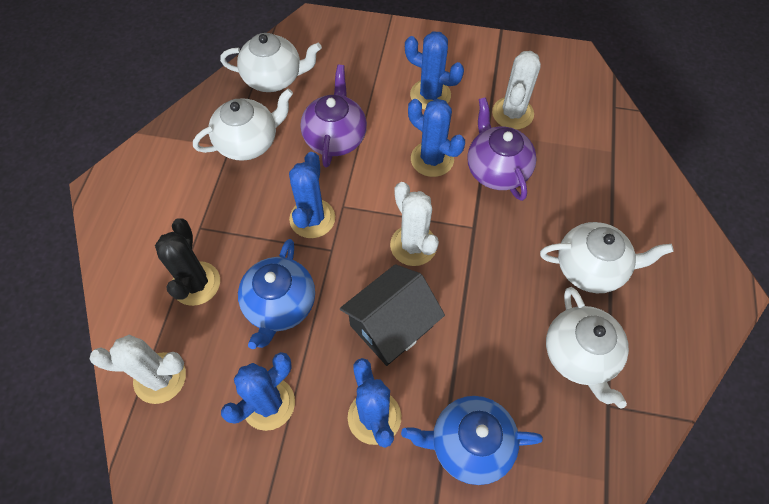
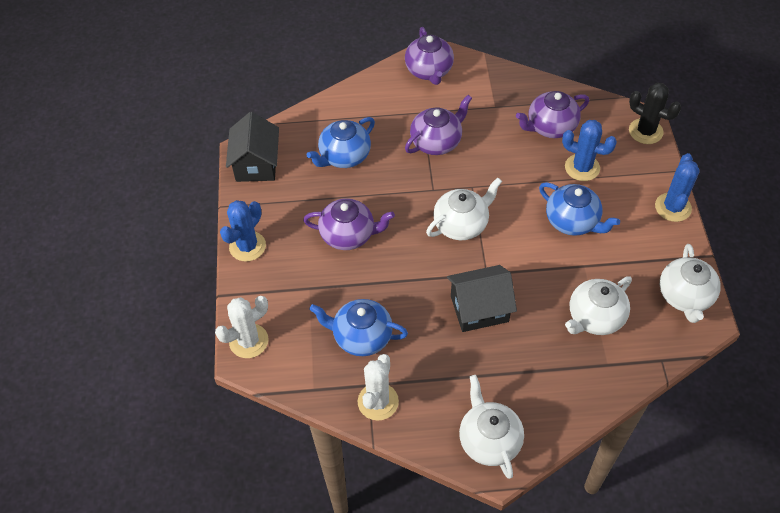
black house: [340,264,445,366] = 1 -> [226,112,279,182] [447,265,517,332] = 2
blue cactus: [221,352,295,431] [289,152,335,238] [348,358,401,448] [405,31,464,110] [408,99,465,177] = 5 -> [220,200,266,262] [562,120,617,181] [655,153,700,222] = 3
blue teapot: [238,239,315,349] [401,396,543,485] = 2 -> [307,117,375,168] [309,299,408,356] [539,182,620,236] = 3
purple teapot: [300,65,367,167] [467,97,537,201] = 2 -> [303,198,395,250] [405,27,454,85] [405,95,472,155] [516,91,589,138] = 4
white cactus: [90,335,186,404] [390,182,439,266] [492,51,541,130] = 3 -> [215,296,269,358] [358,354,399,421] = 2

